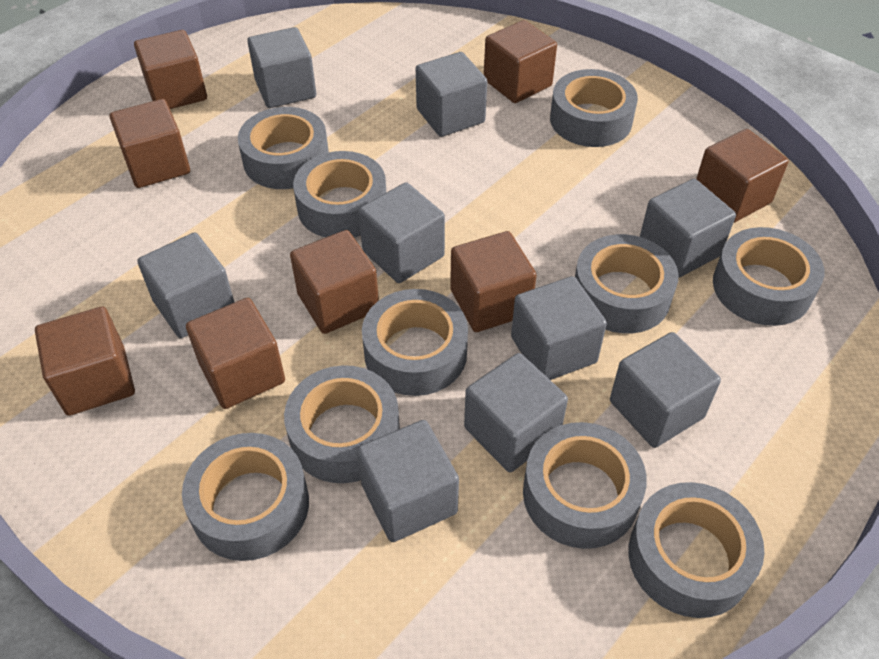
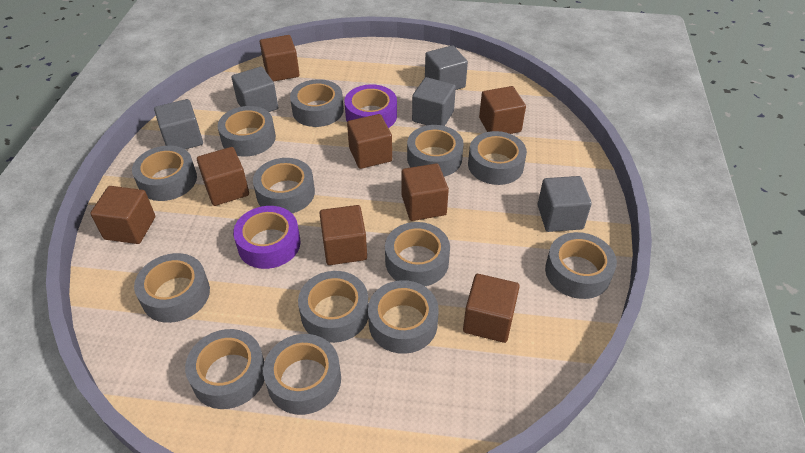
grey cube: [137,232,235,338] [247,27,316,108] [357,420,459,542] [359,182,445,283] [416,52,487,137] [464,353,568,472] [511,276,607,380] [610,332,721,448] [640,179,736,278] = 9 -> [154,99,203,149] [232,67,278,112] [412,77,456,126] [425,45,468,90] [538,176,592,232] = 5
grey tape: [182,433,309,561] [238,107,329,189] [284,365,400,483] [293,151,386,238] [362,289,468,396] [523,422,647,549] [550,69,638,147] [575,234,679,333] [628,482,764,618] [713,227,824,326] = 10 -> [132,146,197,201] [134,253,210,323] [185,329,265,409] [218,106,276,157] [253,158,315,213] [263,334,341,415] [290,79,344,127] [298,271,369,343] [368,280,439,354] [385,222,450,286] [407,125,464,177] [468,131,527,185] [545,232,617,299] = 13
purple tape: none = 0 -> [233,206,301,269] [344,84,397,128] = 2

